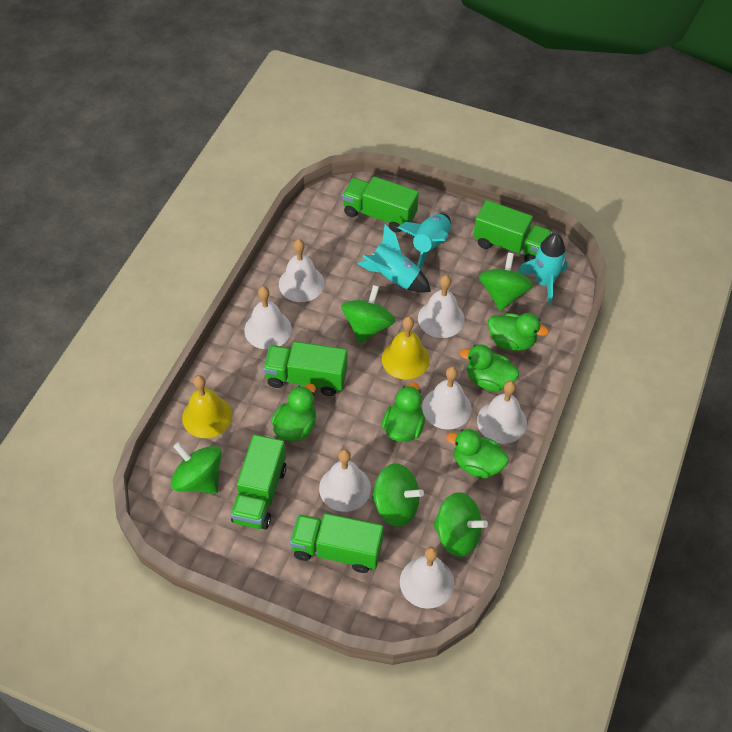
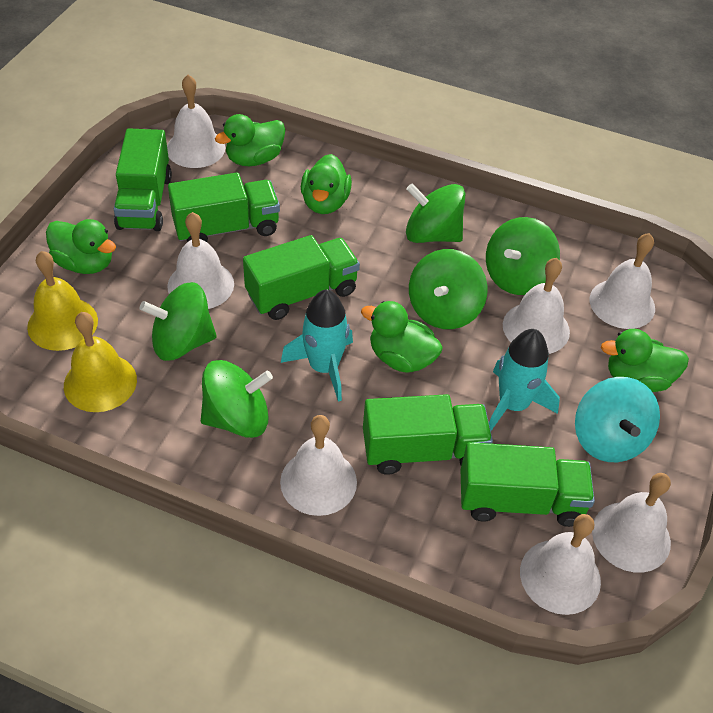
turquoise rocket: [357,224,431,293] [397,213,451,269] [518,233,568,306] = 3 -> [281,289,353,402] [489,329,560,431] = 2
turquoise spinning top: none = 0 -> [575,377,660,462] = 1

